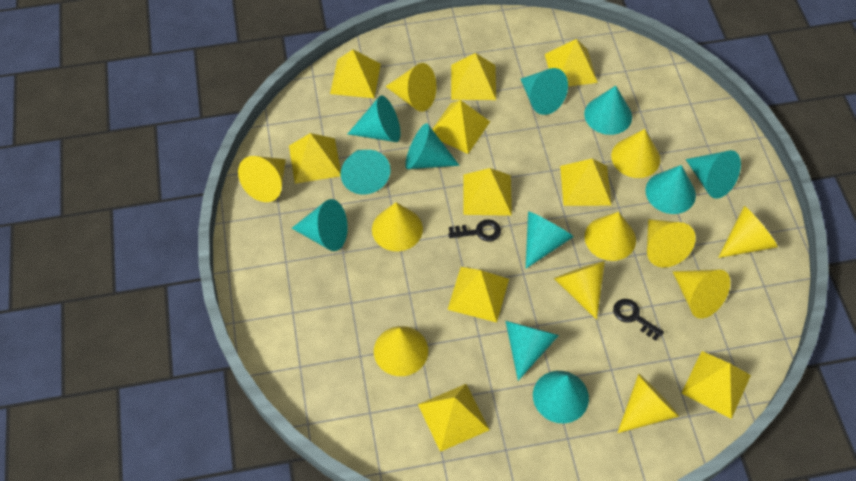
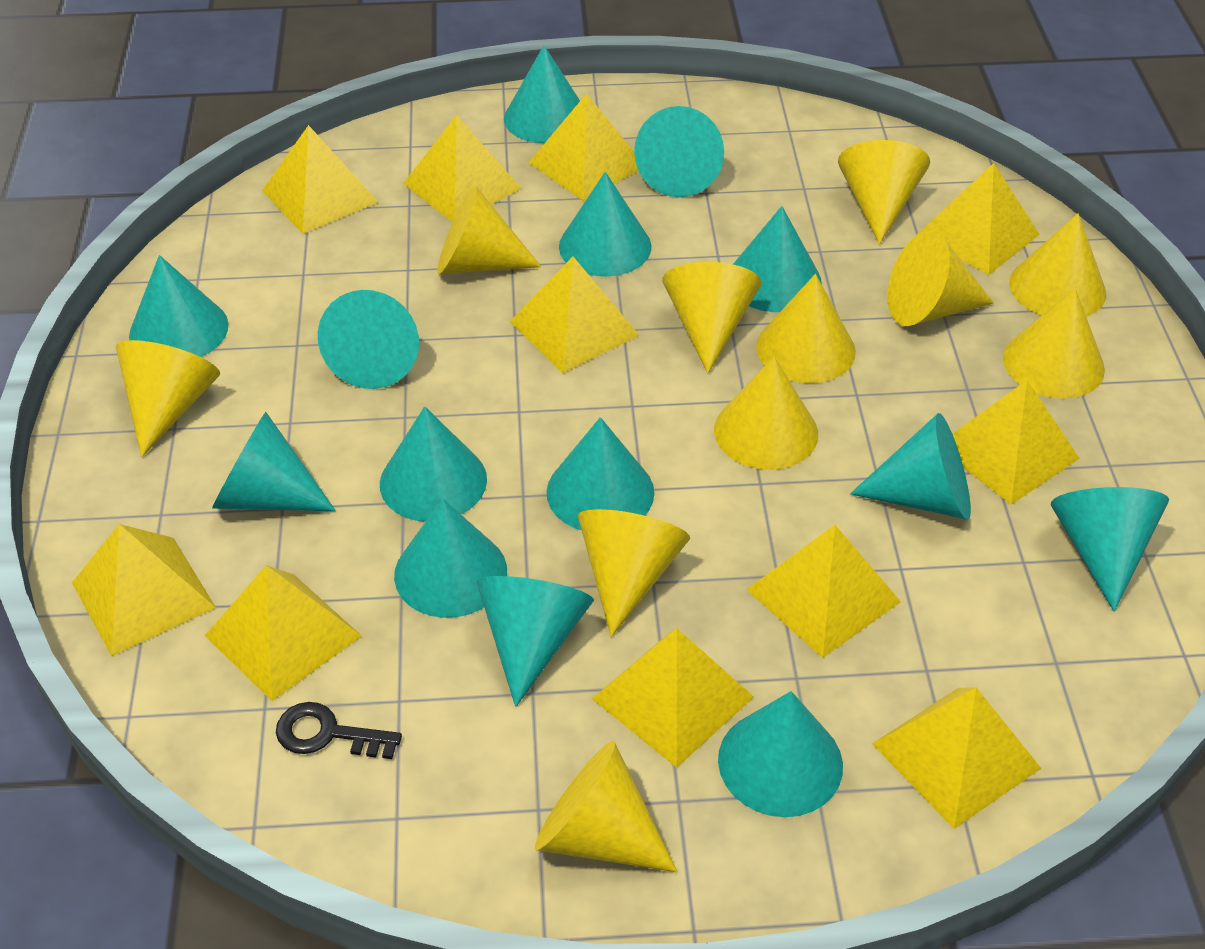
black key: [448,219,501,242] [613,299,664,341] = 2 -> [276,702,402,759] = 1
turquoise cone: [292,199,348,251] [341,150,391,195] [348,95,401,142] [405,123,460,169] [505,321,559,381] [521,68,568,115] [526,211,574,269] [533,371,589,423] [584,86,632,135] [646,165,696,214] [686,150,741,199] = 11 -> [129,255,229,357] [212,412,336,511] [318,290,419,389] [380,406,487,522] [394,499,507,618] [477,576,594,707] [504,45,580,143] [547,417,654,530] [559,172,651,277] [634,106,724,197] [718,691,843,817] [733,206,822,312] [850,413,971,520] [1051,487,1169,612] = 14
yellow pyramid: [289,133,341,184] [330,49,381,98] [418,384,489,452] [432,100,490,154] [447,267,509,323] [451,53,496,100] [463,168,512,216] [545,39,598,87] [560,159,612,206] [681,351,751,419] = 10 -> [72,524,216,656] [205,565,362,701] [262,125,379,234] [403,115,522,222] [510,257,640,373] [528,94,639,201] [592,628,754,768] [746,525,901,658] [872,687,1041,829] [917,163,1040,275] [953,380,1080,505] = 11

